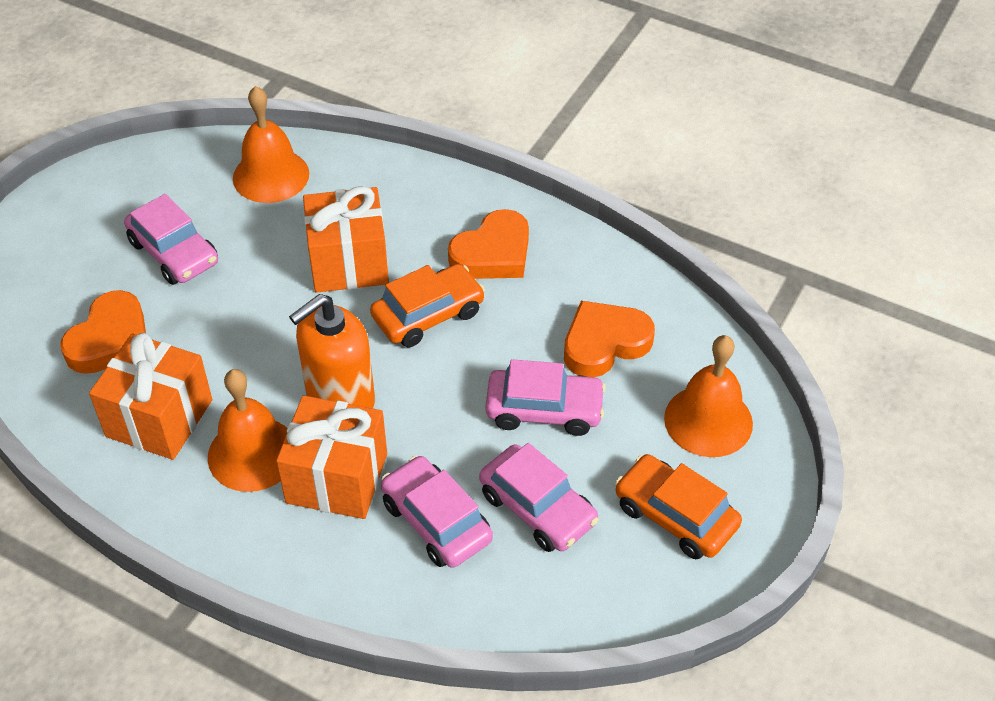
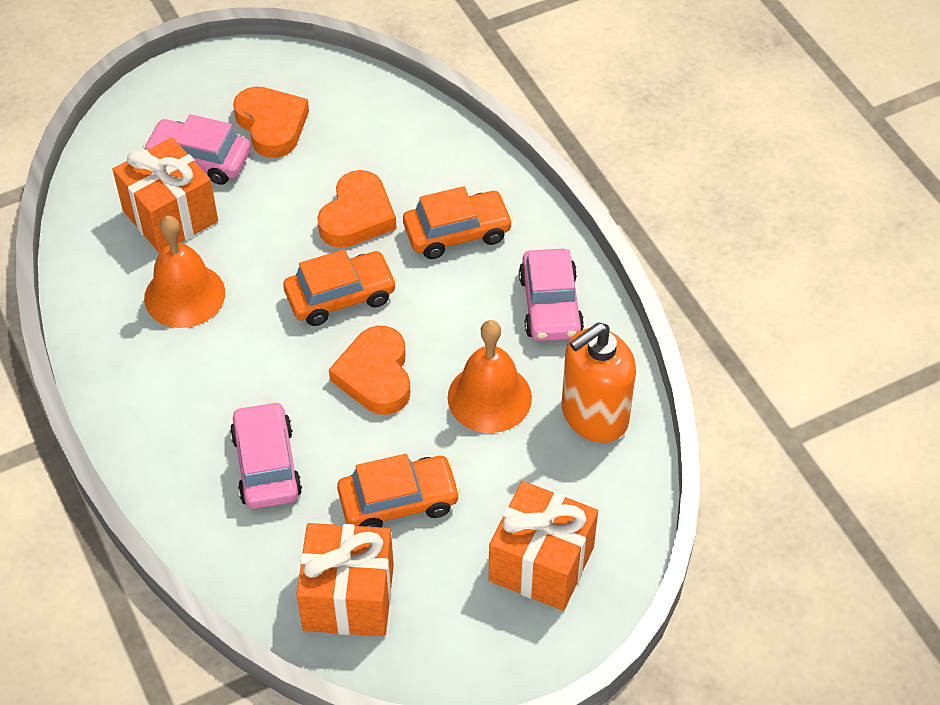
orange bell: [208,369,288,492] [233,86,309,203] [664,335,753,457] = 3 -> [144,216,225,328] [447,320,532,433] = 2
orange car: [370,264,485,347] [615,454,742,559] = 2 -> [283,249,397,326] [337,454,461,528] [403,186,513,259] = 3
pink car: [124,194,218,285] [381,455,493,568] [479,443,599,552] [485,359,606,436] = 4 -> [143,114,251,185] [230,401,302,509] [519,249,584,341] = 3

